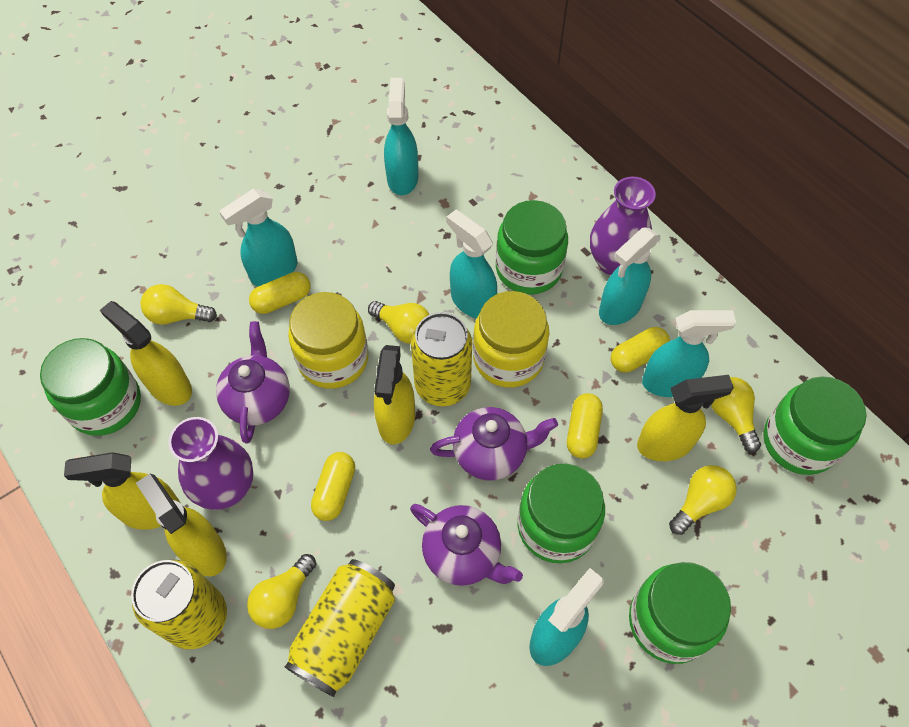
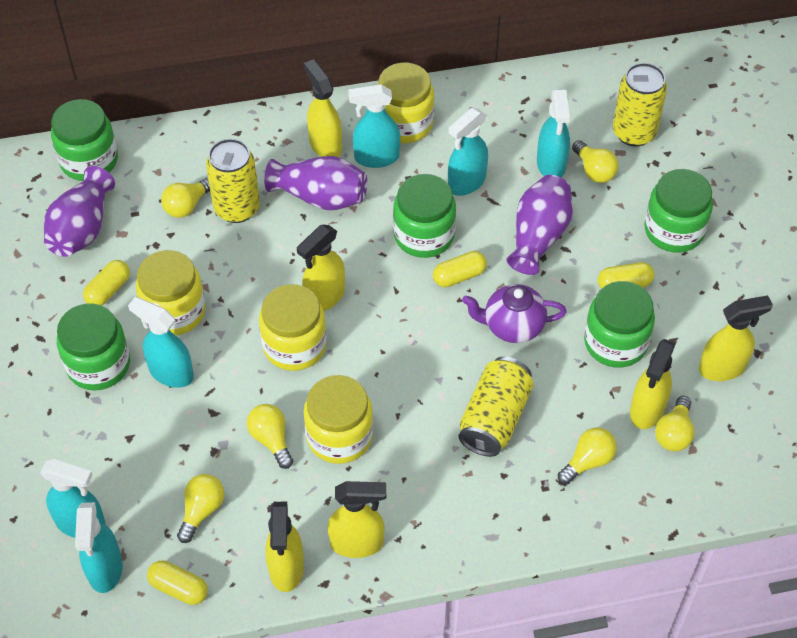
purple teapot: [216,321,290,443] [410,504,523,586] [430,407,558,481] = 3 -> [462,284,567,343] = 1
purple vase: [168,417,253,510] [590,177,656,276] = 2 -> [44,166,115,257] [264,156,367,210] [506,175,573,275] = 3
yellow jar: [288,292,368,389] [473,291,550,388] = 2 -> [136,250,206,335] [259,284,327,371] [304,375,373,464] [377,63,434,143] = 4
yellow light bulb: [140,284,217,325] [247,554,316,629] [368,301,430,344] [669,465,737,535] [711,377,761,453] = 5 -> [161,178,210,218] [177,474,224,543] [247,404,293,469] [558,427,617,485] [572,140,618,183] [655,396,695,451] = 6
yellow spray bottle: [64,452,180,530] [100,301,192,406] [136,474,227,577] [374,345,415,444] [637,375,734,461] = 5 -> [265,501,304,592] [297,225,345,311] [304,59,342,157] [328,481,386,558] [630,339,676,429] [699,295,773,381] = 6

